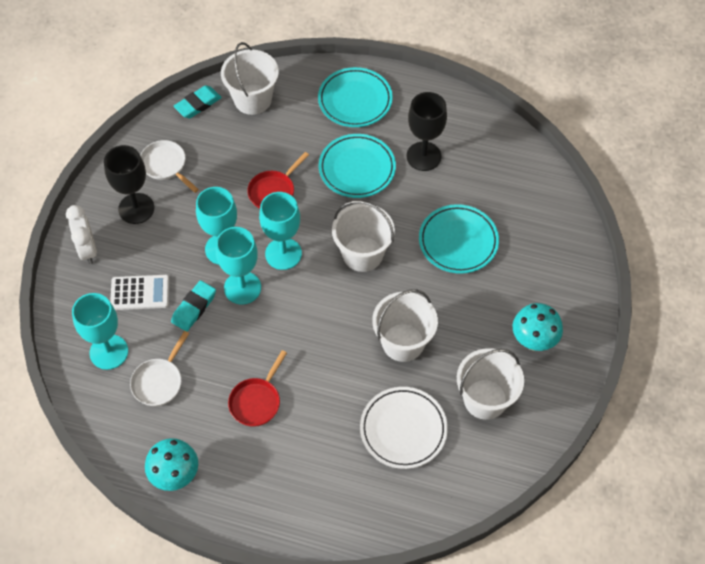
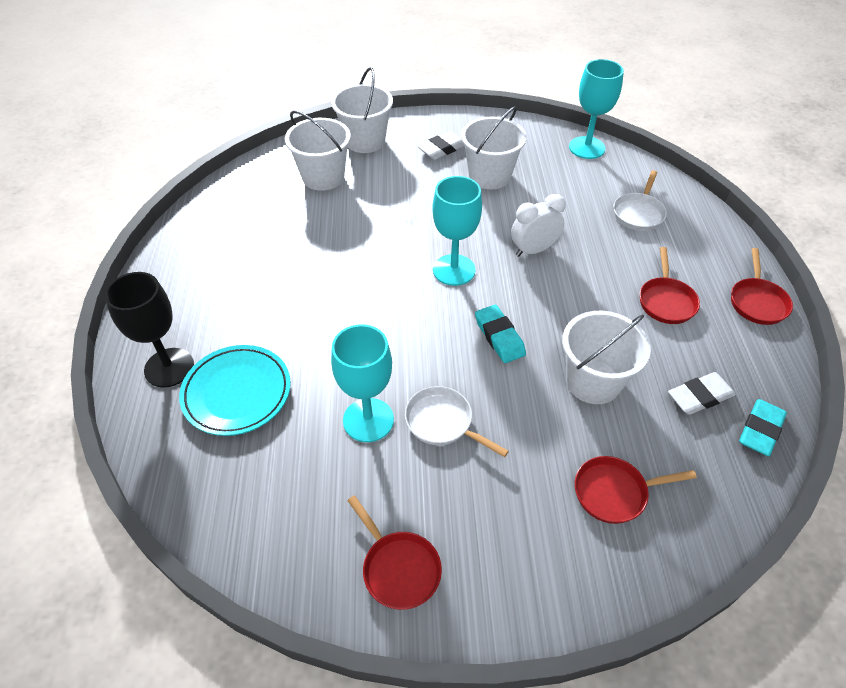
black goblet: [104,145,154,224] [407,92,447,171] = 2 -> [105,272,194,388] = 1
red pan: [228,350,287,427] [247,152,309,209] = 2 -> [347,495,442,610] [575,456,697,524] [640,247,700,324] [731,248,793,325] = 4
turquoise goblet: [72,293,128,370] [196,187,237,265] [216,227,261,305] [259,192,302,270] = 4 -> [331,325,394,442] [432,176,482,286] [569,59,624,159] = 3
turquoise mushroom: [145,438,198,491] [513,303,563,351] = 2 -> none = 0
turquoise plate: [318,67,393,127] [319,134,396,198] [419,204,499,274] = 3 -> [179,345,291,436] = 1
white calculator: [110,275,170,310] = 1 -> none = 0
white eraser: none = 0 -> [418,131,465,160] [668,372,736,415] = 2
white plate: [360,387,448,469] = 1 -> none = 0

